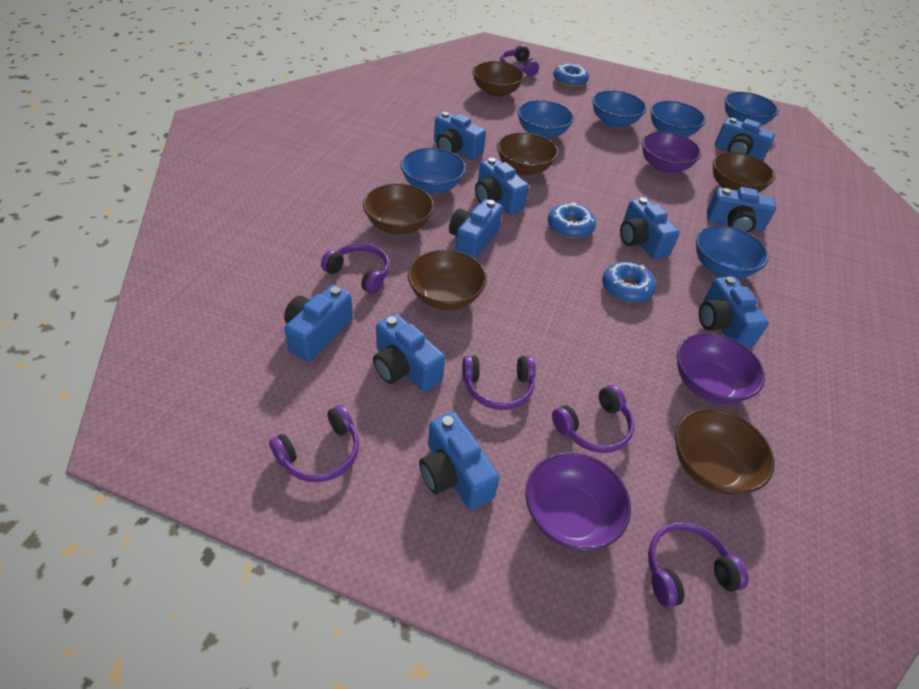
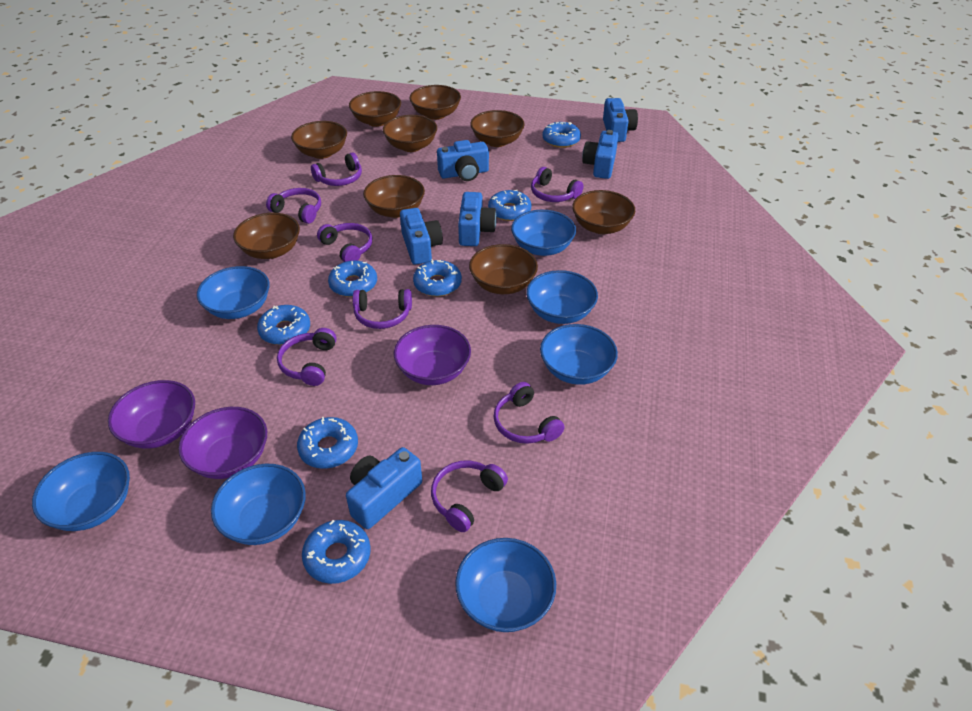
blue bowl: [400,148,466,194] [517,100,574,139] [592,90,647,128] [650,101,706,137] [696,225,769,279] [725,92,779,126] = 6 -> [32,452,130,531] [197,266,270,319] [211,464,306,545] [455,538,556,632] [511,210,576,256] [526,270,598,324] [540,324,618,385] = 7
blue camera: [284,285,353,362] [373,314,445,392] [419,412,499,510] [434,112,486,160] [449,199,503,259] [475,158,529,215] [620,197,680,259] [699,277,769,348] [707,187,776,233] [715,118,775,160] = 10 -> [346,447,422,529] [400,208,443,265] [437,140,489,181] [458,192,497,246] [582,130,618,179] [603,98,638,142] = 6
blue donut: [548,202,596,239] [553,64,589,87] [602,262,656,303] = 3 -> [257,305,310,345] [297,417,358,469] [302,520,371,584] [328,261,377,297] [413,259,462,297] [488,190,532,221] [542,122,581,148] = 7
brown bowl: [363,184,434,234] [408,250,487,310] [472,61,524,97] [497,132,558,175] [675,408,774,495] [713,152,775,193] = 6 -> [233,213,300,259] [291,121,347,159] [349,91,401,127] [363,175,425,218] [383,115,437,152] [409,85,461,120] [469,244,538,294] [470,110,525,147] [572,190,635,234] = 9
purple headphones: [269,405,359,482] [321,243,390,294] [462,356,536,410] [500,45,539,76] [552,385,634,453] [648,522,749,608] = 6 -> [266,188,321,224] [277,328,336,386] [311,153,362,186] [317,223,373,262] [353,289,412,329] [431,460,508,532] [494,382,565,444] [531,167,584,202] = 8

